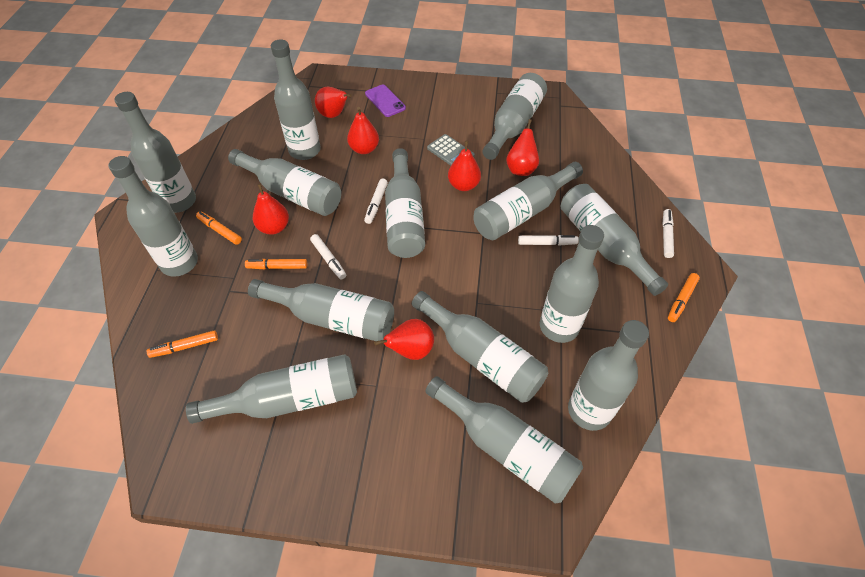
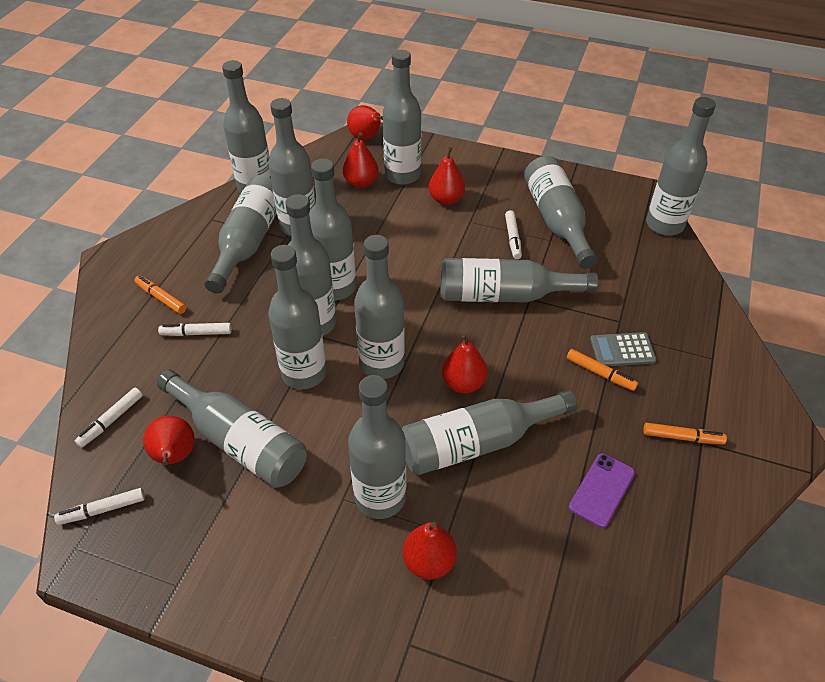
orange marker: [147,330,218,358] [196,211,242,245] [245,259,307,269] [668,273,700,322] = 4 -> [134,276,186,314] [567,349,638,391] [643,423,727,445] = 3

